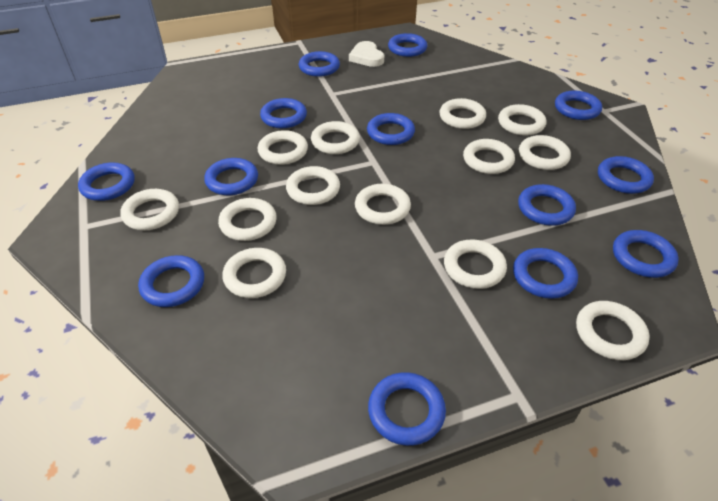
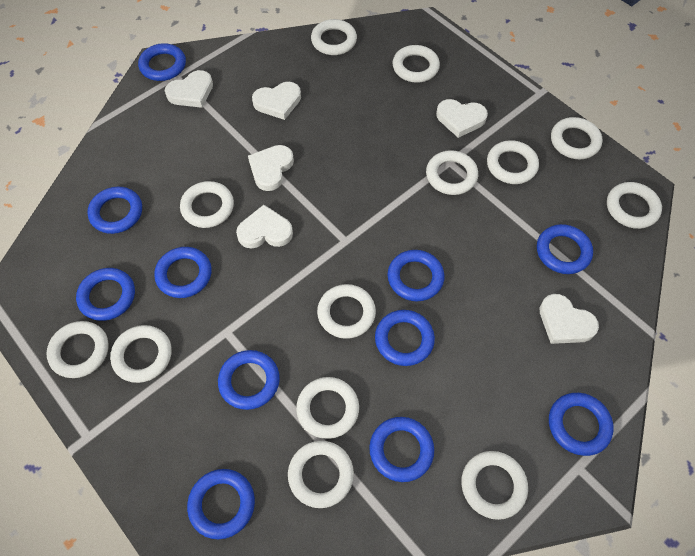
blue ring: [78,162,135,201] [138,255,204,307] [204,158,258,195] [260,98,307,128] [299,51,340,77] [367,113,415,145] [368,372,446,446] [388,33,427,57] [513,248,578,299] [518,184,576,226] [555,91,602,120] [598,156,654,194] [613,230,679,278] = 13 -> [76,268,135,321] [87,187,142,234] [138,43,186,81] [154,247,212,298] [187,469,255,539] [218,350,280,410] [369,417,434,482] [375,310,435,366] [388,250,445,301] [537,224,593,274] [549,393,614,456] = 11
white heart: [349,41,384,67] = 1 -> [165,70,213,108] [236,205,293,249] [248,145,294,191] [252,82,301,120] [436,99,488,138] [539,294,599,344] = 6

